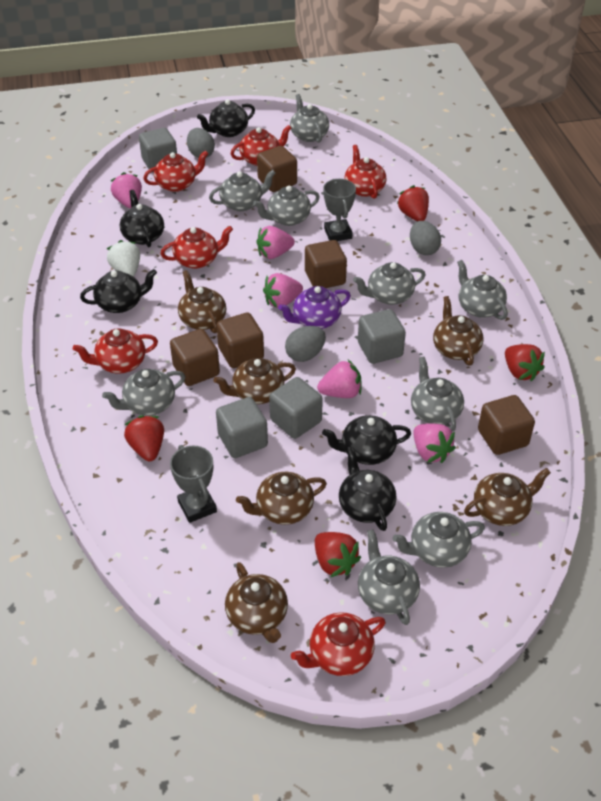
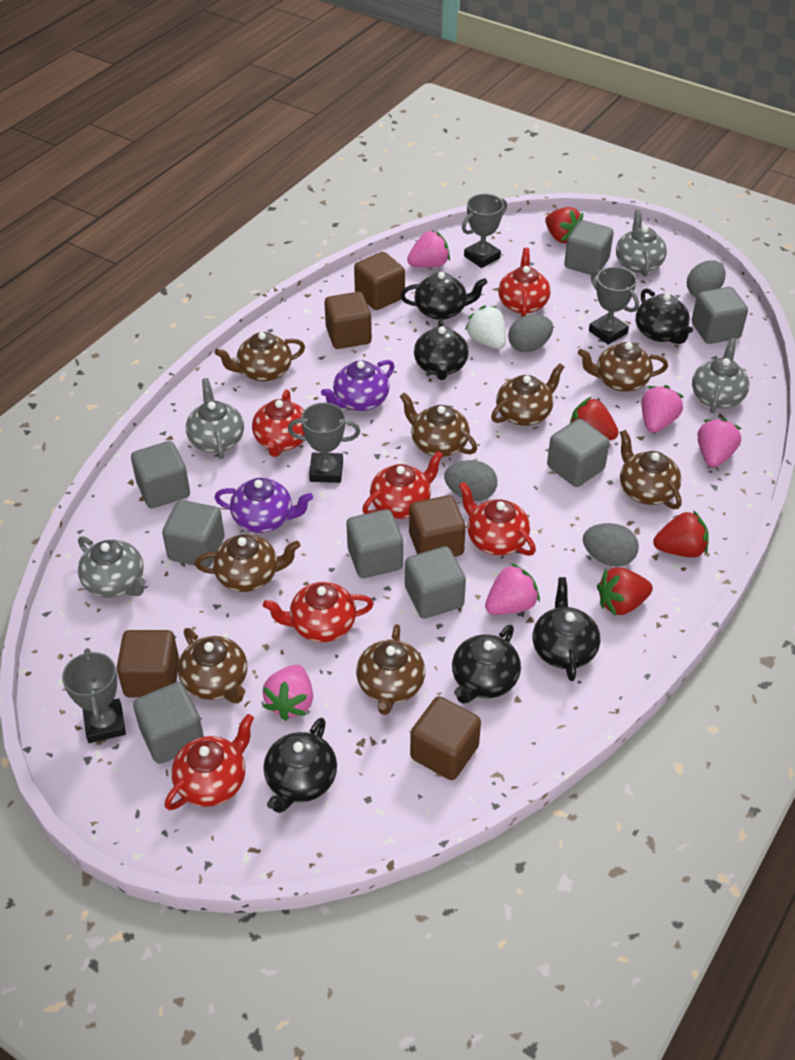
black teapot: [80,269,157,313] [120,190,164,247] [197,99,255,137] [322,415,411,465] [339,446,397,531] = 5 -> [263,718,337,813] [400,272,488,320] [414,319,469,380] [452,625,521,704] [533,577,600,681] [636,288,693,344] = 6
brown teapot: [178,270,226,333] [214,358,296,404] [225,562,288,643] [236,472,327,525] [433,296,483,366] [464,468,551,526] = 6 -> [178,628,247,703] [195,534,300,592] [215,332,305,382] [356,624,425,715] [400,392,477,457] [491,363,564,426] [578,342,668,392] [620,430,682,509] = 8
grey cube: [139,128,177,172] [216,397,268,458] [269,377,323,439] [358,309,406,364] = 4 -> [131,441,190,508] [133,682,204,764] [162,500,225,568] [346,509,403,578] [405,546,466,619] [547,419,610,487] [564,220,614,276] [692,287,748,344] = 8
grey egg: [187,128,215,158] [285,326,326,362] [410,221,441,255] = 3 -> [444,460,497,501] [508,314,553,352] [583,523,639,567] [687,260,726,297] = 4
grey teapot: [102,369,186,416] [209,170,275,211] [253,186,320,226] [290,94,329,143] [353,262,426,305] [358,529,420,625] [393,512,485,568] [411,356,464,431] [457,260,508,320] = 9 -> [78,536,146,598] [186,378,244,459] [616,209,667,277] [692,338,750,413] = 4
grey trophy: [170,445,217,523] [323,179,356,241] = 2 -> [62,648,126,743] [288,403,360,483] [462,194,507,268] [589,267,639,345] = 4
purple teapot: [278,286,351,329] = 1 -> [214,478,313,533] [321,360,395,411] = 2

